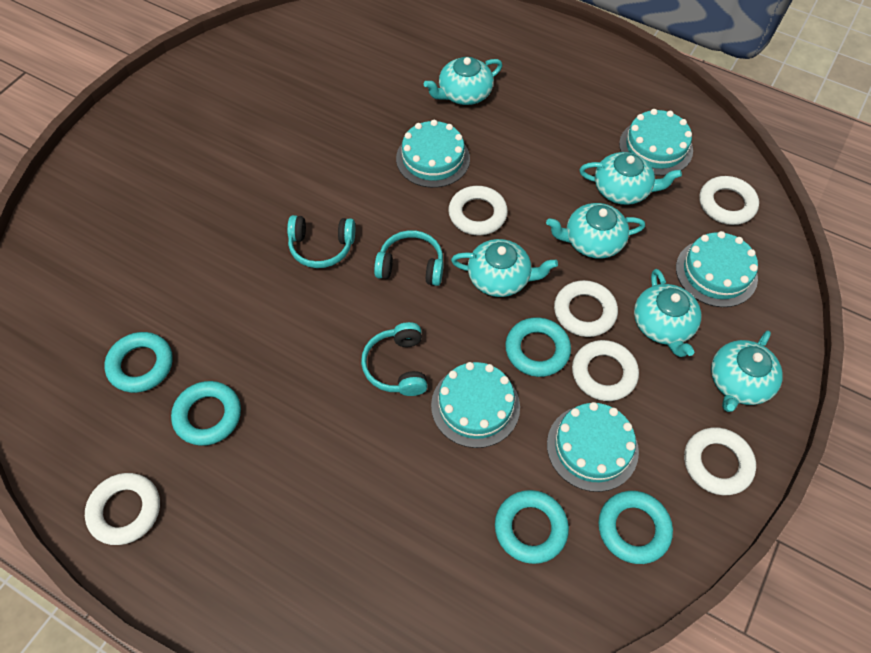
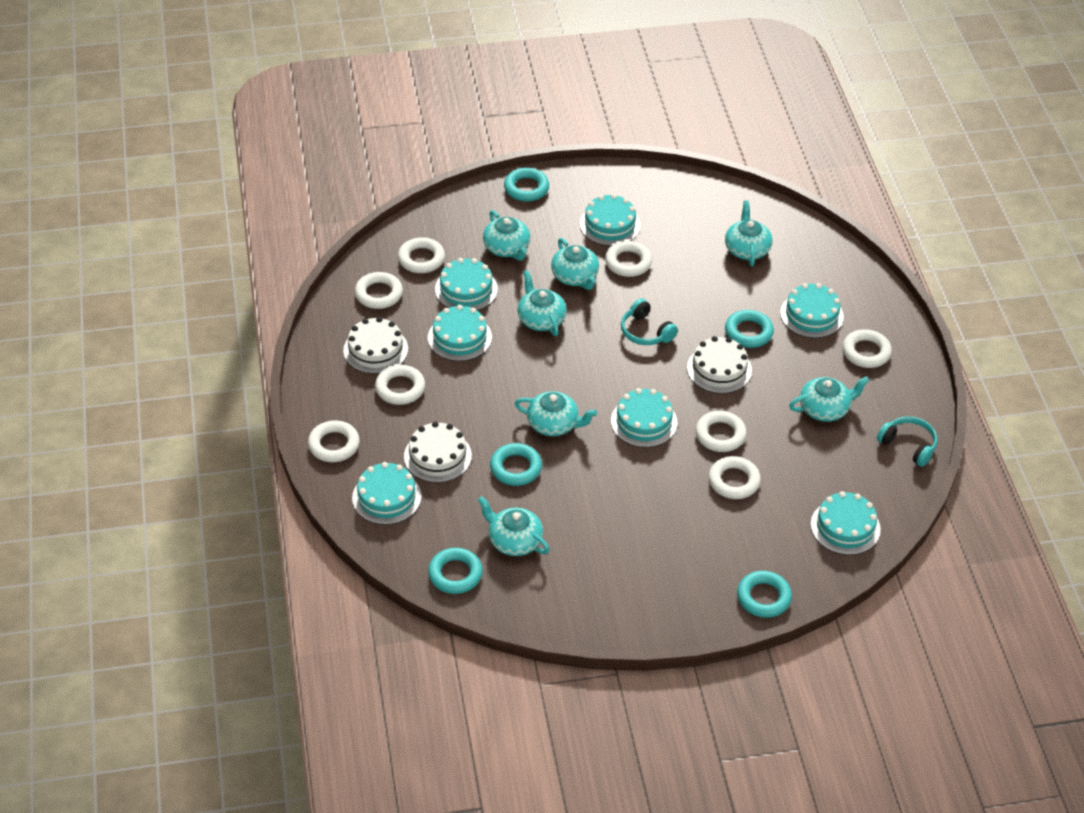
turquoise cake: [396,120,470,188] [431,362,520,448] [547,402,639,492] [619,109,693,176] [676,231,758,307] = 5 -> [352,462,421,525] [428,305,492,361] [435,258,498,311] [580,194,641,246] [611,388,677,447] [780,283,844,338] [811,491,881,555] = 7
turquoise headphones: [287,215,355,268] [361,322,428,396] [374,230,444,286] = 3 -> [621,298,678,345] [877,416,938,467] = 2
turquoise teapot: [424,57,502,105] [451,239,558,297] [546,203,645,259] [580,152,682,205] [634,269,701,357] [711,330,783,412] = 6 -> [478,496,550,556] [483,210,530,261] [515,391,597,436] [517,270,567,336] [551,238,599,290] [725,200,772,266] [789,376,869,422] = 7
white cake: none = 0 -> [343,317,408,374] [404,422,472,483] [687,336,752,393] = 3
white ring: [85,473,160,545] [448,186,508,236] [554,280,618,337] [572,340,639,401] [684,427,756,495] [699,176,759,225] = 6 -> [308,420,360,462] [355,272,403,309] [375,365,425,405] [398,237,445,273] [605,241,652,277] [695,411,747,452] [708,456,761,499] [842,329,892,368] = 8

